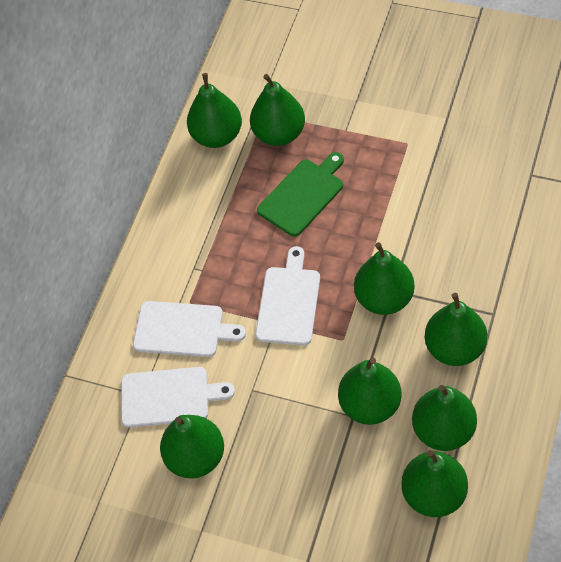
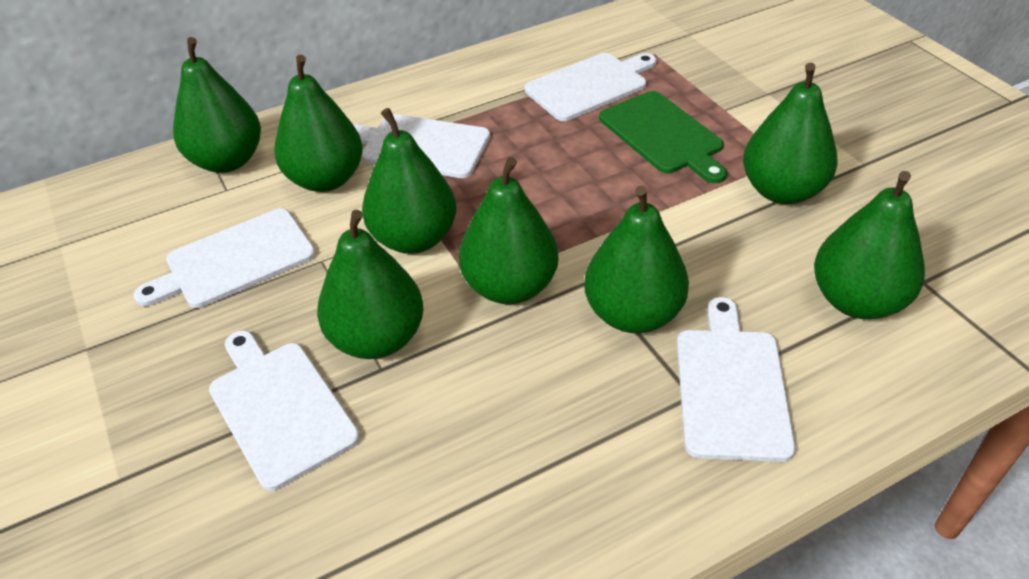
white cutting board: [121,367,235,427] [133,301,246,357] [255,246,320,345] = 3 -> [134,208,316,308] [209,331,360,491] [353,114,490,178] [524,53,657,121] [677,297,796,462] = 5

